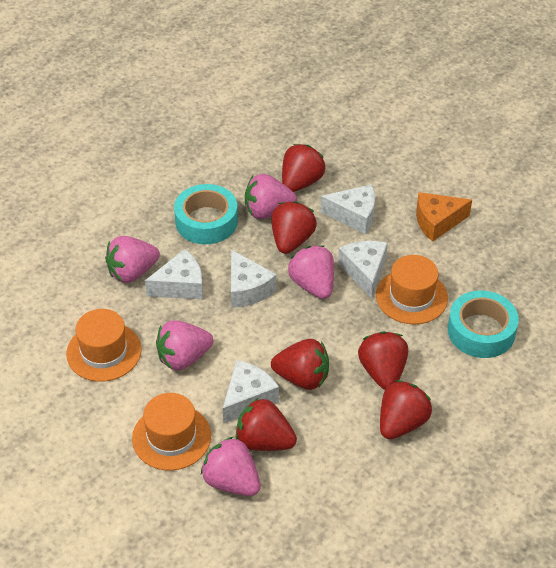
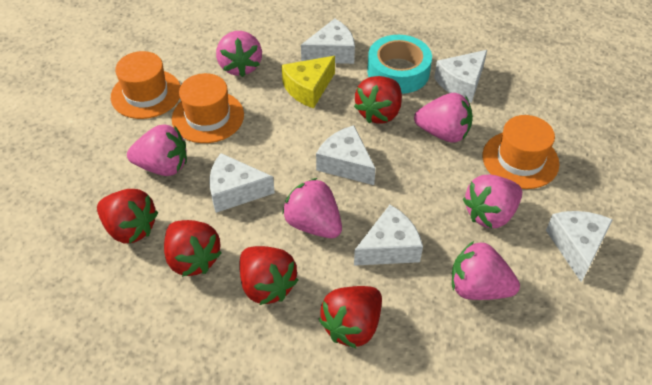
orange cheese: [416,192,472,242] = 1 -> none = 0
pink strawberry: [105,236,160,283] [156,320,214,370] [201,437,261,496] [245,174,297,219] [288,245,334,299] = 5 -> [127,125,187,176] [216,31,262,77] [282,178,342,238] [414,93,473,142] [452,241,520,300] [463,175,522,228] = 6
red strawberry: [236,397,297,451] [271,201,317,254] [271,339,329,390] [282,144,325,192] [358,331,408,390] [380,380,432,439] = 6 -> [97,189,158,244] [164,220,222,277] [239,246,298,305] [319,286,382,349] [354,76,402,124] = 5
turquoise tape: [174,184,238,244] [448,290,519,358] = 2 -> [367,35,432,94] = 1
white cheese: [145,249,203,299] [223,360,279,424] [231,250,277,308] [321,184,375,234] [338,241,388,298] = 5 -> [209,153,275,213] [301,19,355,64] [316,125,376,185] [354,205,423,266] [434,50,487,103] [546,211,613,282] = 6
yellow cheese: none = 0 -> [281,56,335,108] = 1

